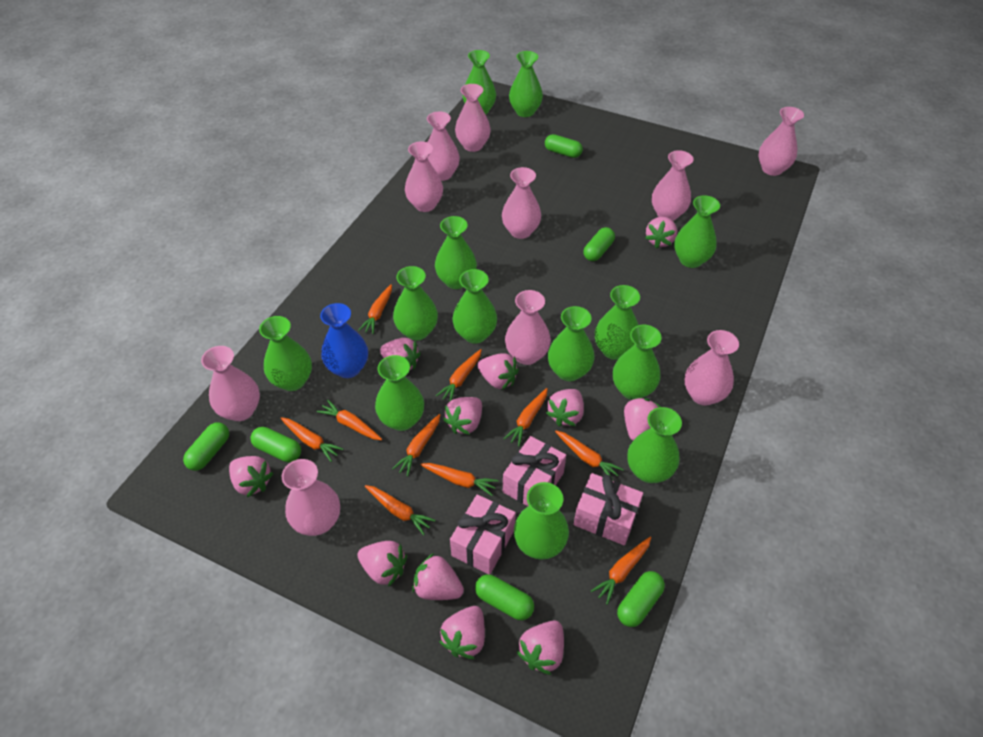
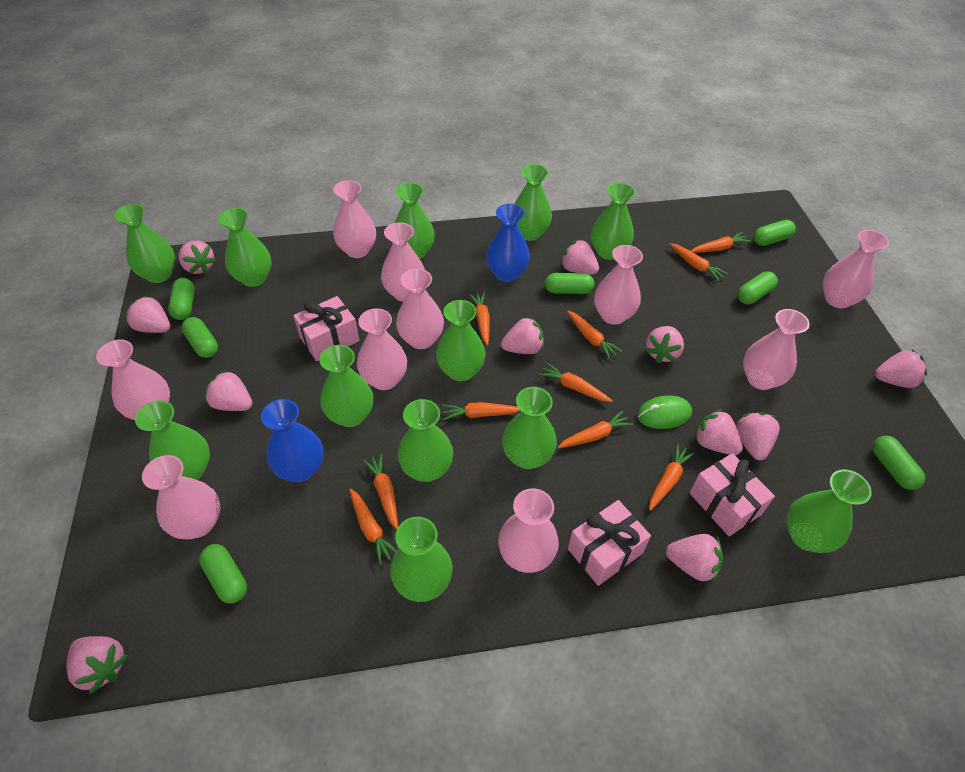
blue vase: [320,303,368,378] = 1 -> [261,399,324,482] [486,204,530,282] = 2
green capsule: [183,422,229,471] [250,427,301,462] [475,575,534,620] [545,134,583,158] [584,227,615,261] [617,571,665,627] = 6 -> [168,278,195,320] [182,317,218,358] [199,544,247,604] [545,273,594,294] [737,271,778,304] [753,220,796,246] [872,436,925,490] = 7
green mouse: none = 0 -> [637,395,692,429] = 1
green vase: [259,316,312,391] [375,355,424,431] [393,266,438,340] [435,216,477,289] [453,269,497,344] [463,50,496,114] [509,51,543,117] [514,482,569,560] [548,306,595,381] [595,285,640,360] [613,325,662,400] [627,407,682,483] [674,195,720,268] = 13 -> [114,204,175,283] [135,400,210,480] [218,208,271,287] [319,345,373,427] [390,517,452,602] [395,182,435,259] [398,399,453,482] [436,300,486,381] [502,387,557,469] [514,164,552,241] [591,183,636,260] [786,469,872,553] = 12

